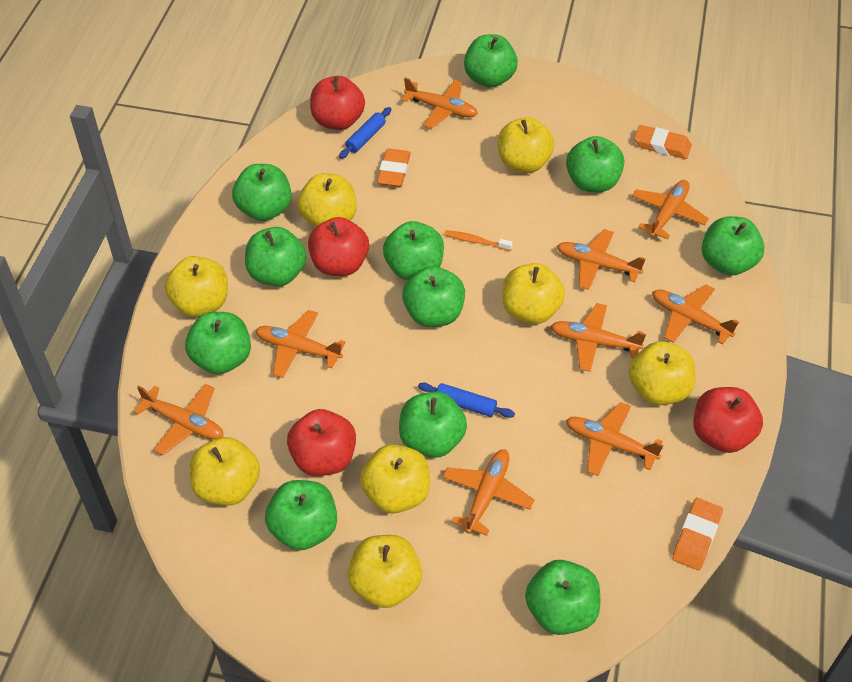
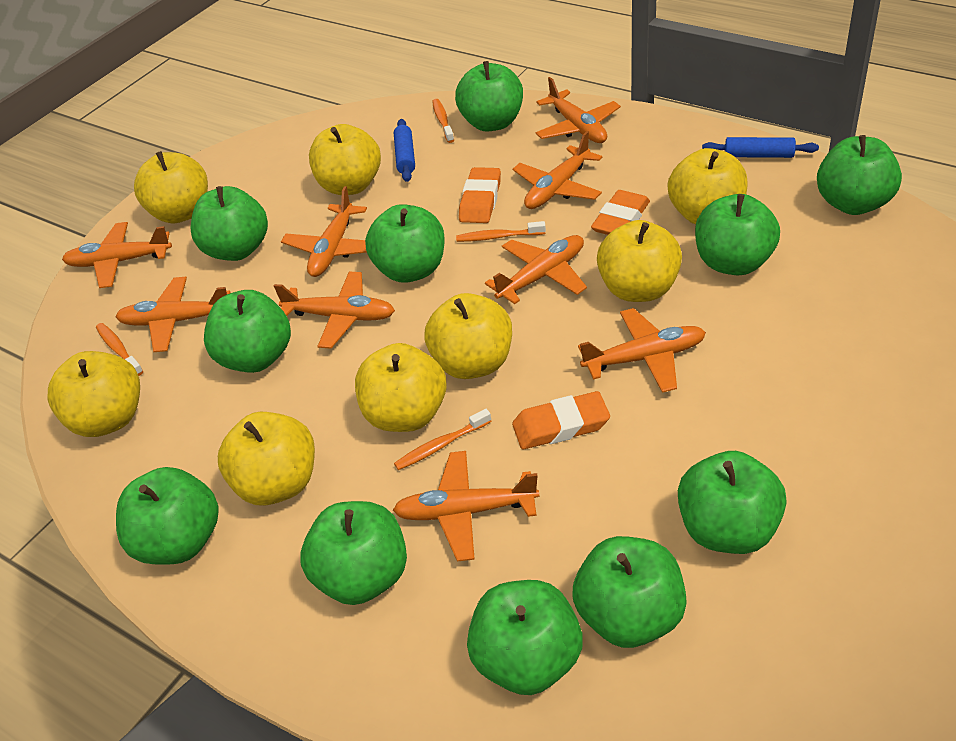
orange toothbrush: [444,230,513,251] = 1 -> [96,323,143,376] [394,409,491,470] [432,99,454,143] [456,221,546,242] = 4
red apple: [287,409,356,476] [308,217,369,276] [310,76,365,130] [693,387,763,453] = 4 -> none = 0

